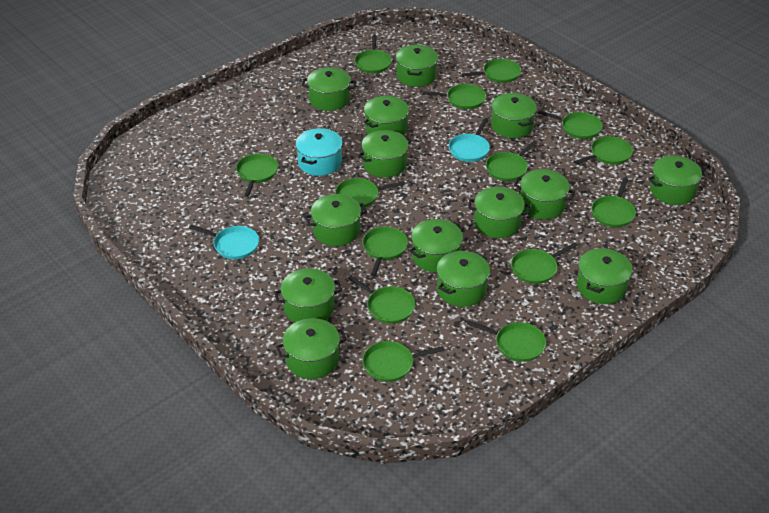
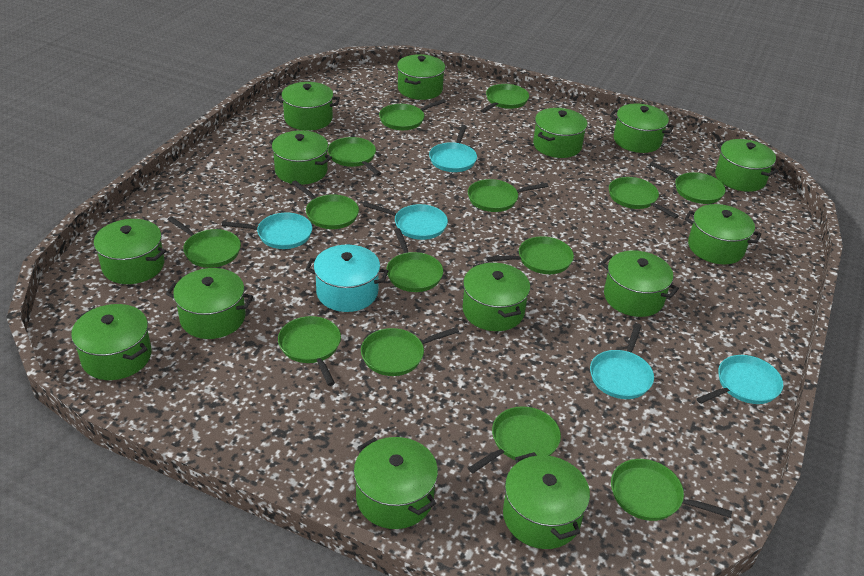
turquoise pan: [189,225,259,259] [449,118,490,162] = 2 -> [222,213,312,249] [364,202,448,240] [429,125,477,172] [590,323,654,399] [696,355,783,404] = 5

